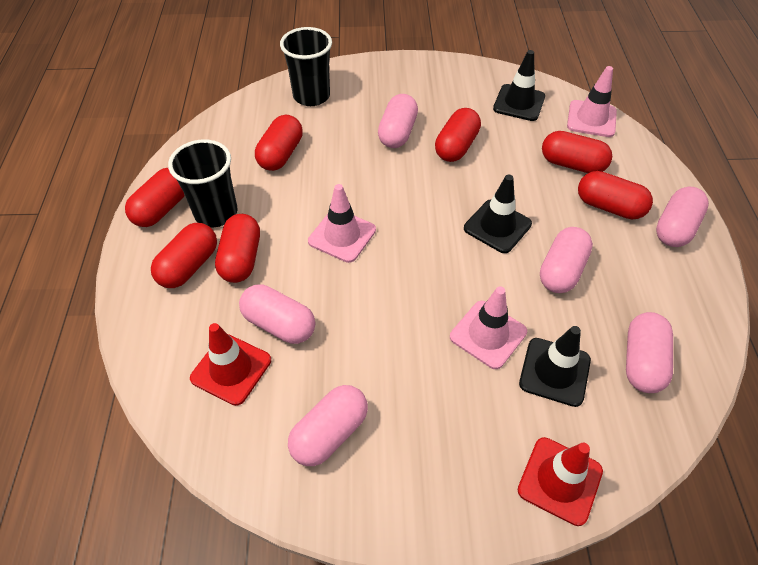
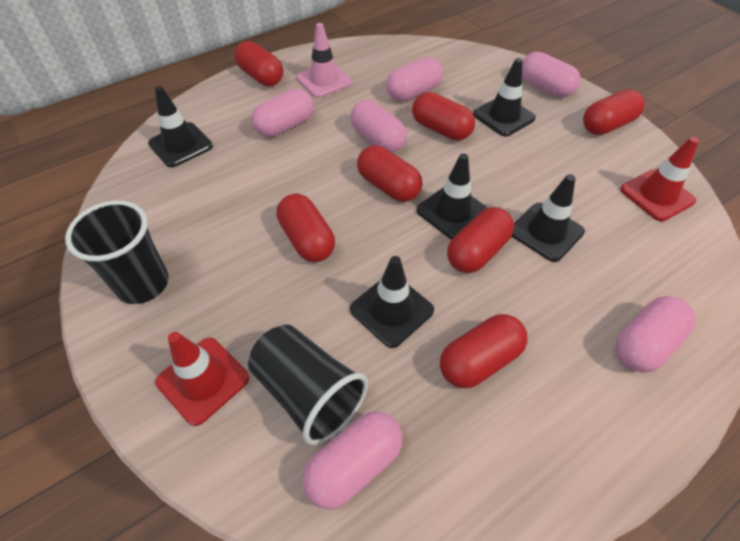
black traffic cone: [464,174,532,253] [493,50,545,121] [519,326,591,407] = 3 -> [148,86,213,167] [350,256,434,348] [416,153,488,239] [473,58,536,137] [512,174,585,262] = 5
pink traffic cone: [308,184,376,263] [450,287,527,369] [567,66,617,137] = 3 -> [296,23,352,98] = 1

